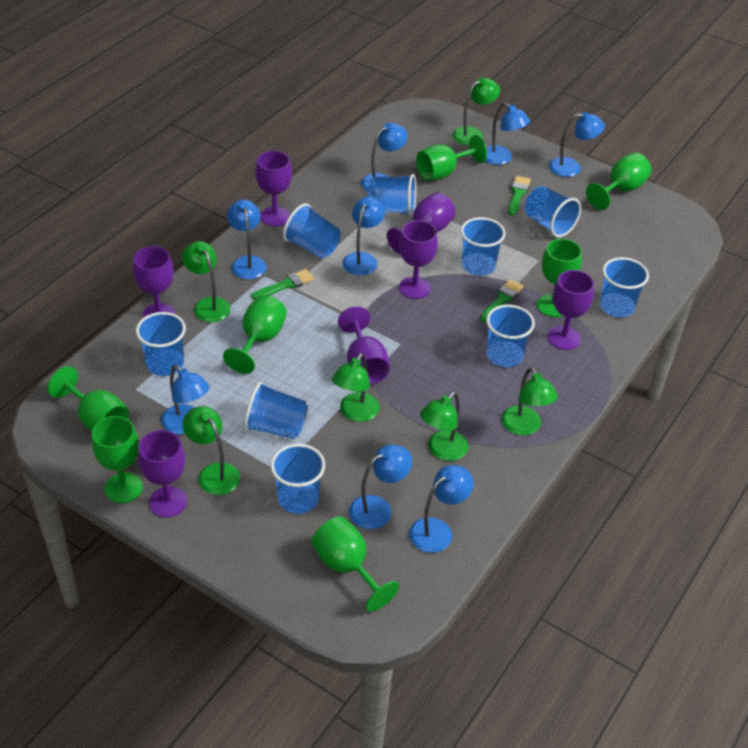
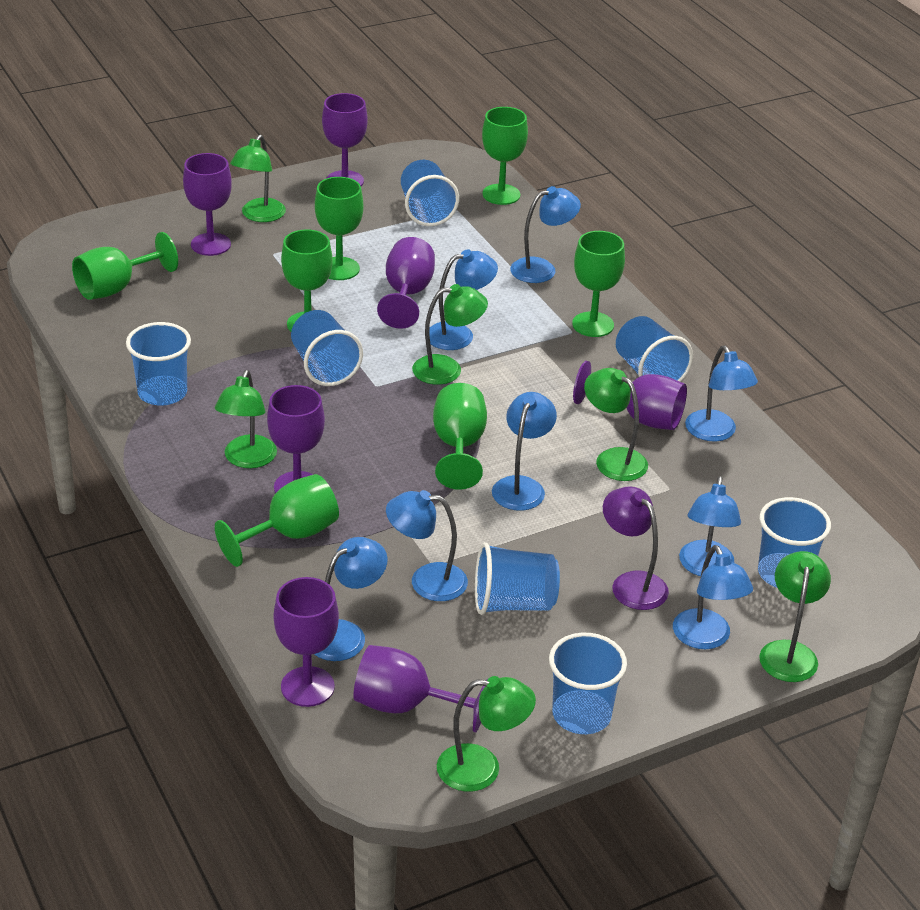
blue cup: [136,312,186,376] [244,382,308,439] [270,444,325,514] [283,203,341,258] [368,174,416,216] [461,217,506,276] [486,305,535,367] [525,186,581,237] [600,257,649,317] = 9 -> [126,322,191,406] [291,310,363,386] [401,160,459,226] [475,542,560,615] [549,633,627,734] [616,316,693,382] [758,497,831,588] = 7
green brush: [251,269,314,300] [480,279,524,322] [508,176,531,215] = 3 -> none = 0
purple lamp: none = 0 -> [603,486,669,610] = 1

